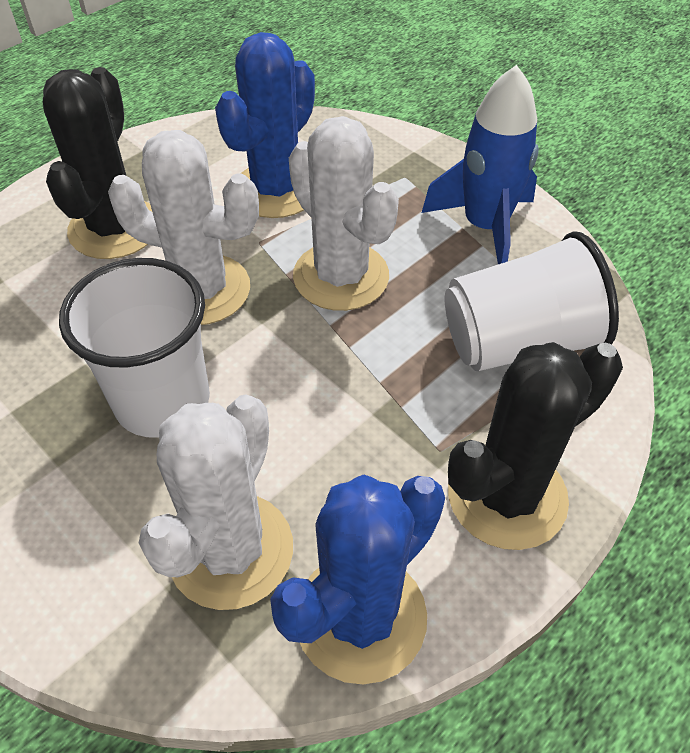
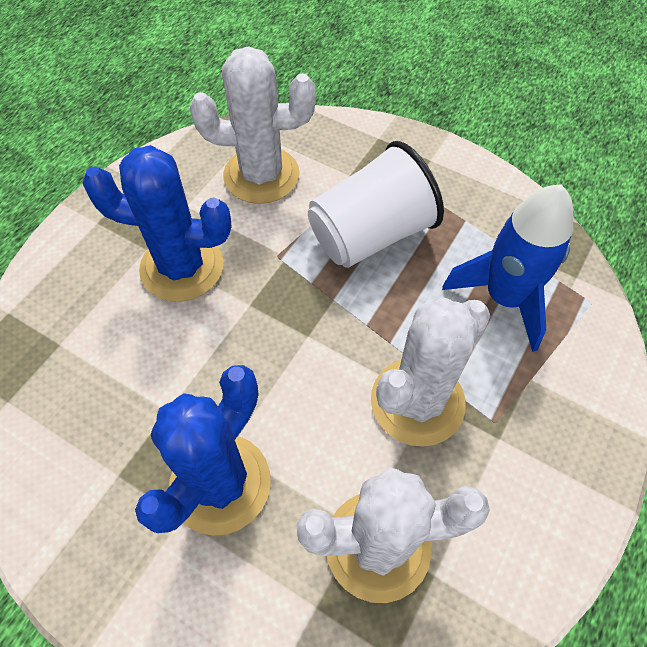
black cactus: [43,67,152,259] [448,342,623,550] = 2 -> none = 0
white cup: [59,258,210,438] [445,231,619,371] = 2 -> [308,141,444,268] = 1

